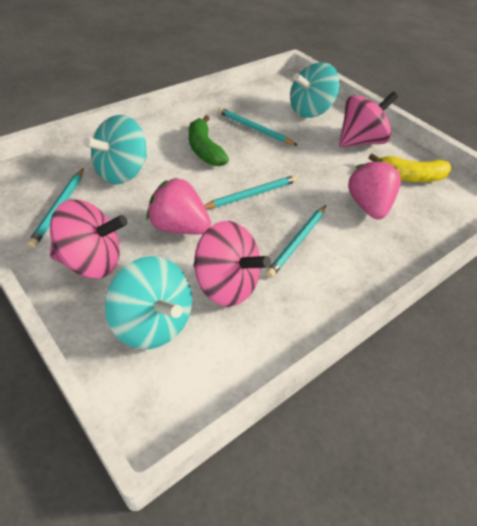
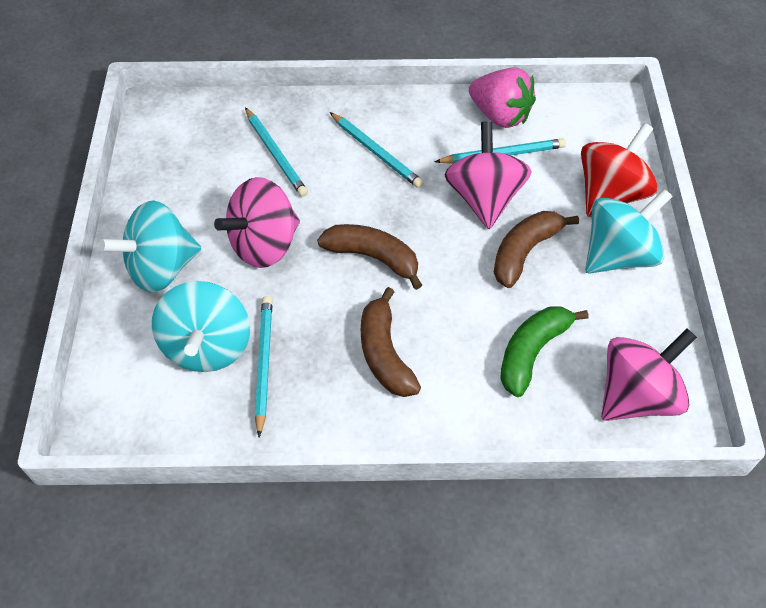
brown banana: none = 0 -> [317,224,422,290] [361,287,421,397] [493,211,579,288] = 3
pink strawberry: [147,177,211,234] [348,159,401,219] = 2 -> [469,67,536,128] = 1
red spinning top: none = 0 -> [581,123,658,217] = 1
yellow banana: [369,154,452,182] = 1 -> none = 0

